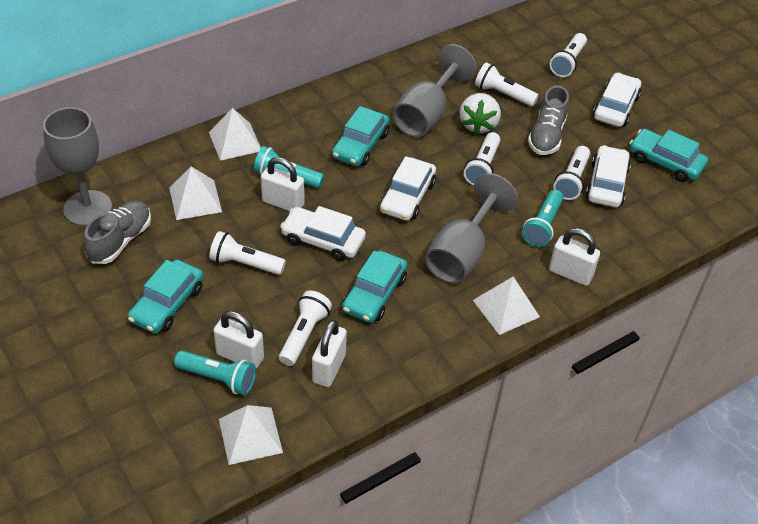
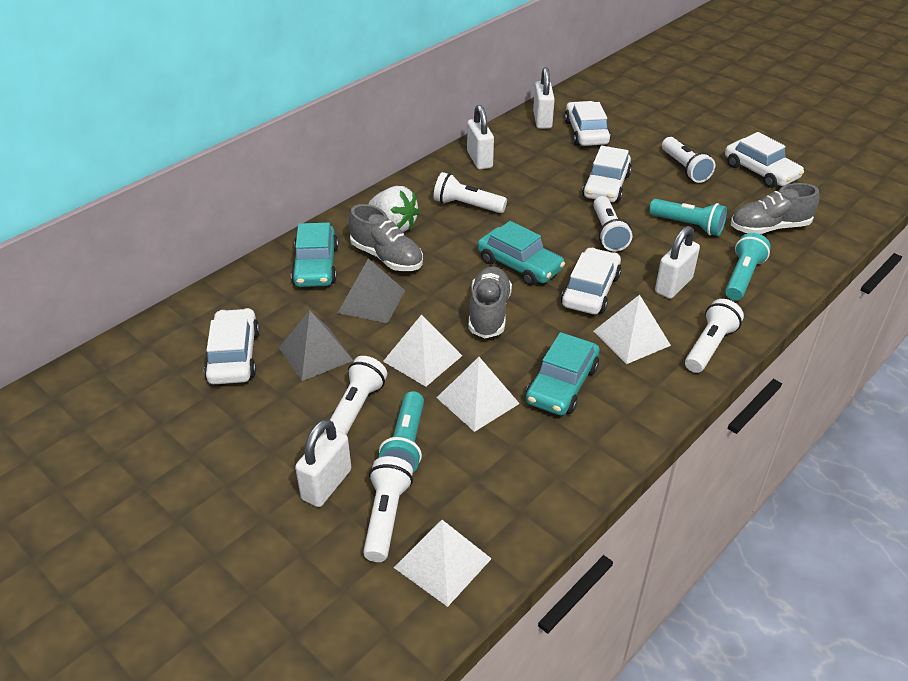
grey goblet: [43,107,112,226] [393,44,477,137] [425,173,518,284] = 3 -> none = 0
grey pyramid: none = 0 -> [279,310,354,381] [338,258,405,323] = 2
grey shoe: [84,201,151,264] [528,85,569,155] = 2 -> [349,204,423,271] [468,267,512,338] [731,183,819,234] = 3
turquoise car: [128,259,204,334] [332,106,390,166] [342,250,408,323] [629,129,708,182] = 4 -> [291,222,338,287] [478,221,565,286] [526,332,600,416] = 3
white car: [280,206,366,261] [380,156,436,221] [586,145,631,207] [593,73,641,127] = 4 -> [204,308,260,384] [561,248,621,314] [564,101,611,146] [582,146,632,202] [725,132,804,188] = 5

